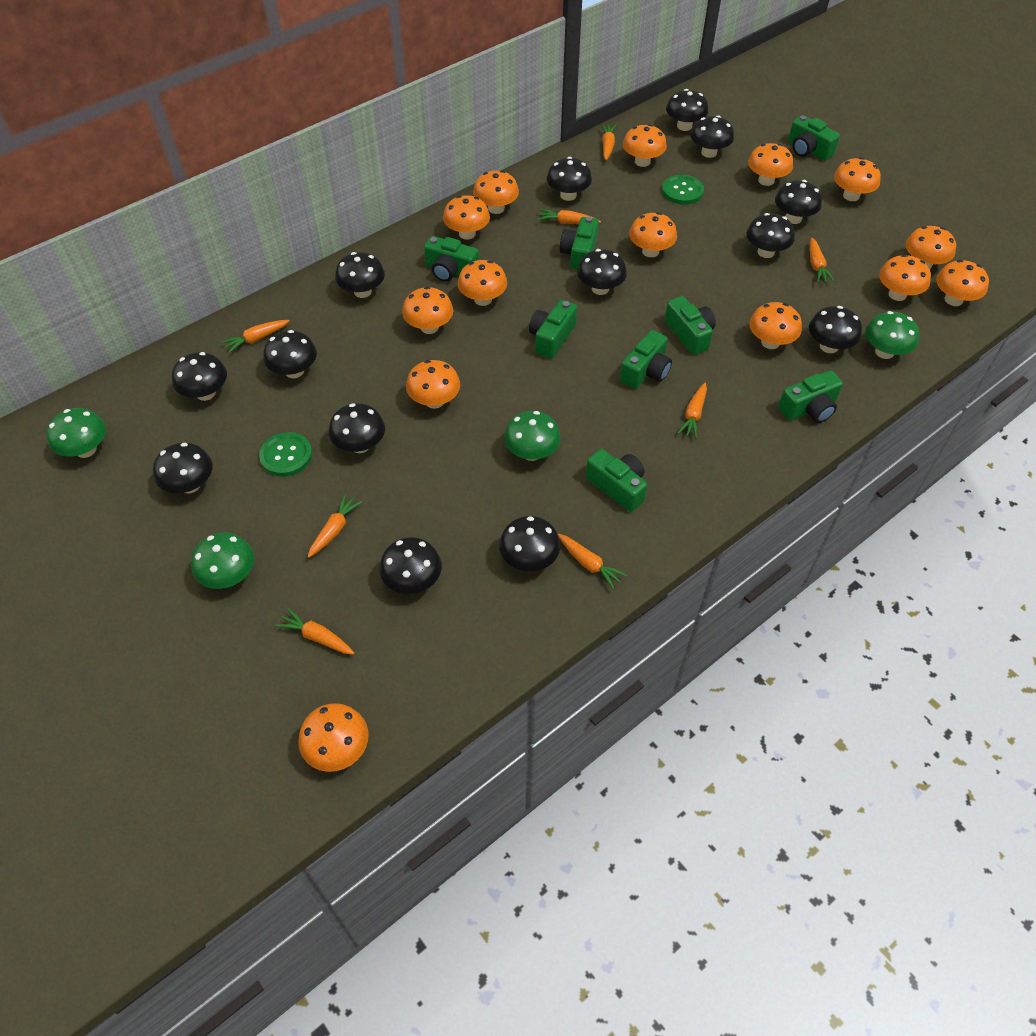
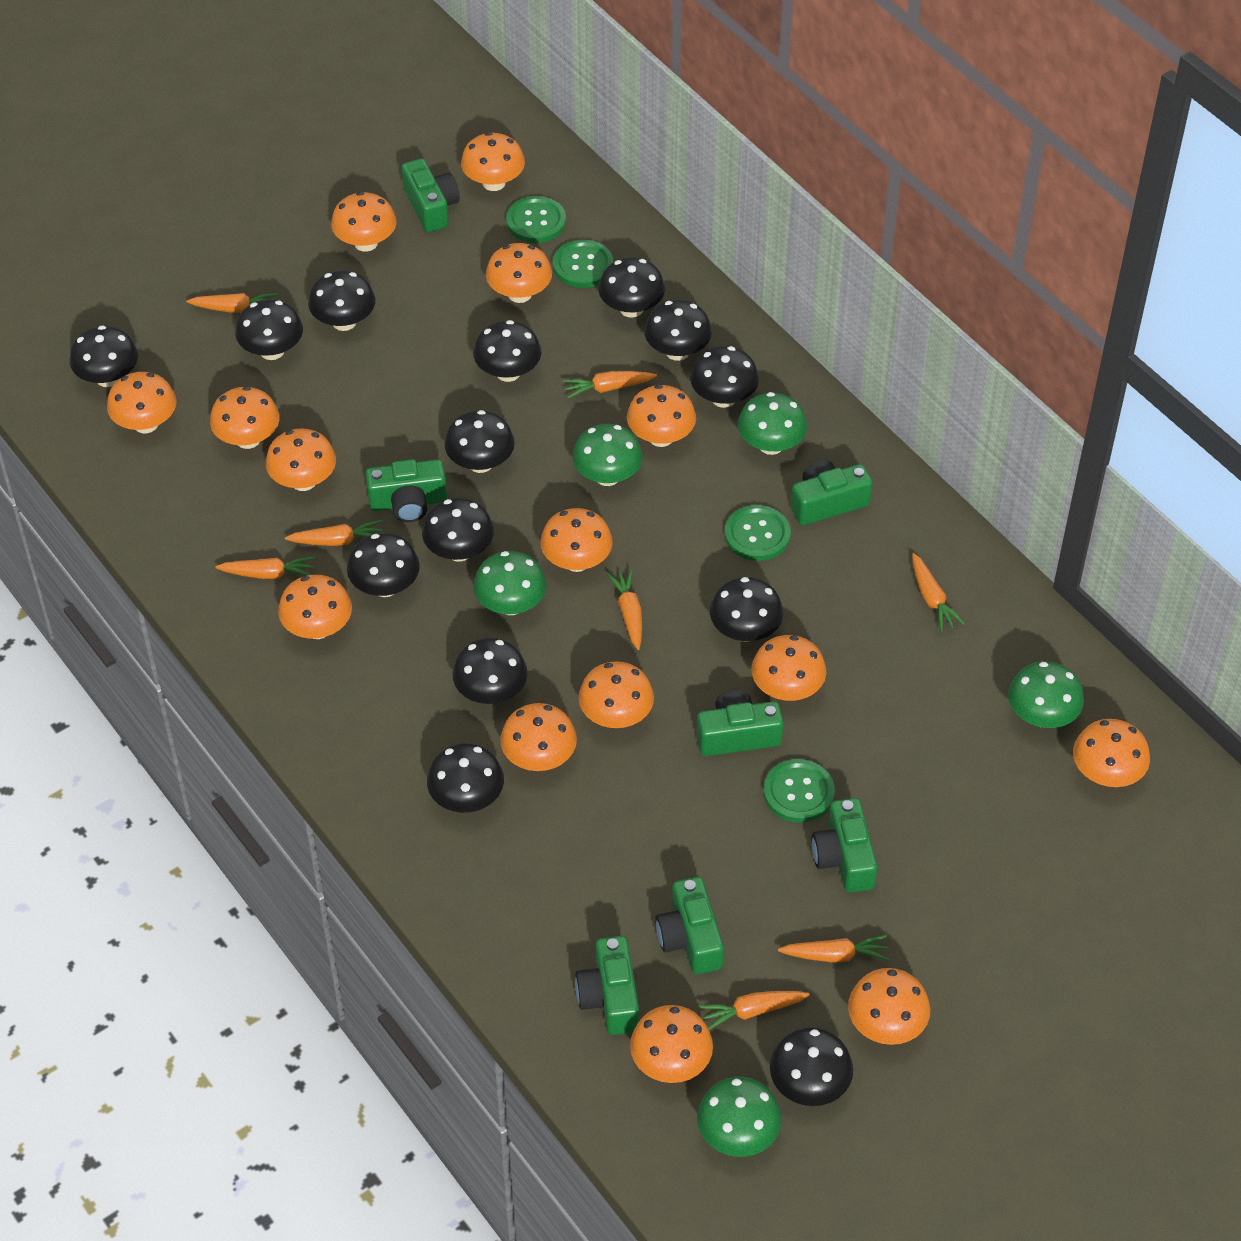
green button: [259,432,312,476] [662,175,704,204] = 2 -> [506,196,566,243] [553,240,614,288] [725,505,791,561] [763,759,835,823] = 4
green camera: [424,236,479,282] [529,300,577,359] [560,217,599,270] [586,449,647,512] [620,330,672,389] [665,296,716,355] [778,370,843,423] [788,115,840,160] = 8 -> [365,459,447,522] [401,159,459,232] [575,936,639,1035] [655,877,724,974] [696,690,784,756] [791,460,872,525] [811,798,877,893] = 7
green mushroom: [46,408,106,458] [191,532,254,589] [504,411,561,461] [865,311,919,359] = 4 -> [473,551,547,615] [572,424,643,486] [697,1077,782,1157] [738,392,807,455] [1008,661,1084,728] = 5
orange mushroom: [298,703,368,772] [402,287,453,334] [406,360,460,409] [443,195,490,239] [457,260,507,306] [473,170,519,214] [623,124,667,167] [629,212,677,257] [748,143,793,186] [749,302,802,349] [834,157,881,201] [879,254,931,301] [906,226,956,269] [936,260,989,306] = 14 -> [107,372,177,433] [210,386,280,449] [266,428,336,491] [278,575,352,639] [331,192,397,252] [461,132,525,191] [486,243,552,303] [500,703,577,771] [540,508,613,572] [579,661,654,728] [627,385,696,447] [630,1005,713,1083] [751,635,826,701] [848,968,930,1045] [1073,719,1150,787] = 15

